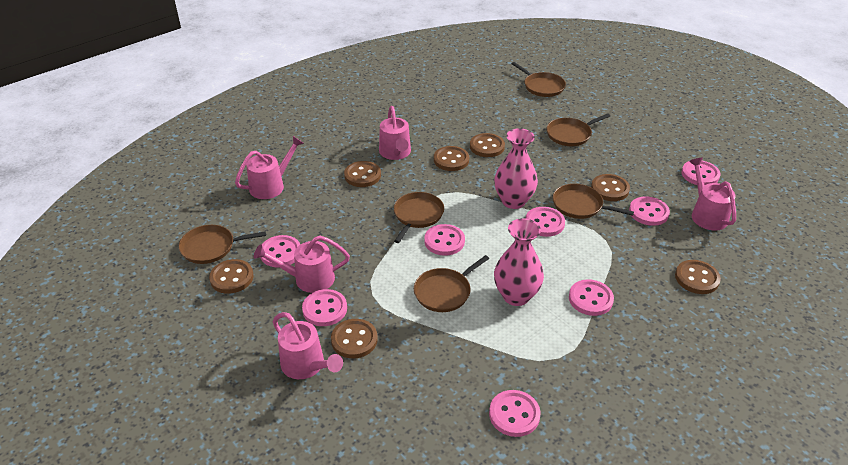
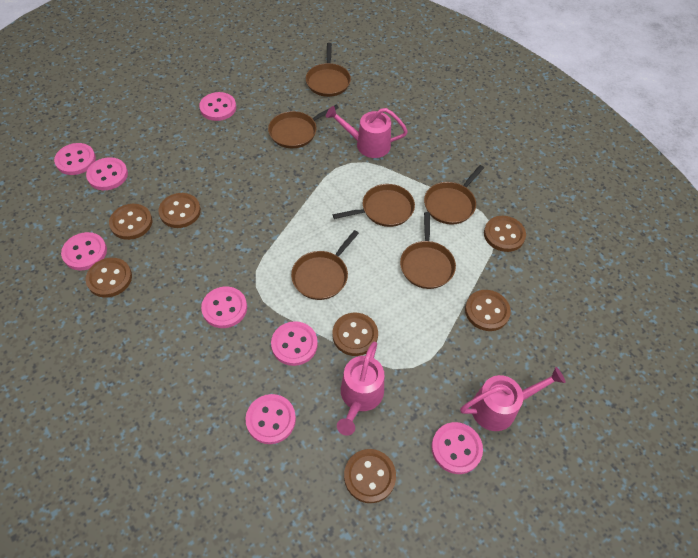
pink vase: [494,128,538,209] [494,218,544,306] = 2 -> none = 0
pink watering can: [235,136,304,199] [254,236,350,293] [273,312,343,379] [379,106,411,160] [689,158,736,231] = 5 -> [326,106,408,158] [337,342,384,436] [460,367,566,431] = 3

